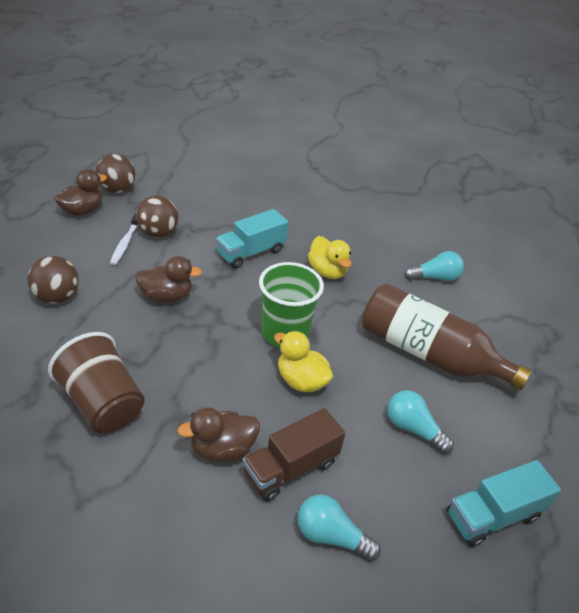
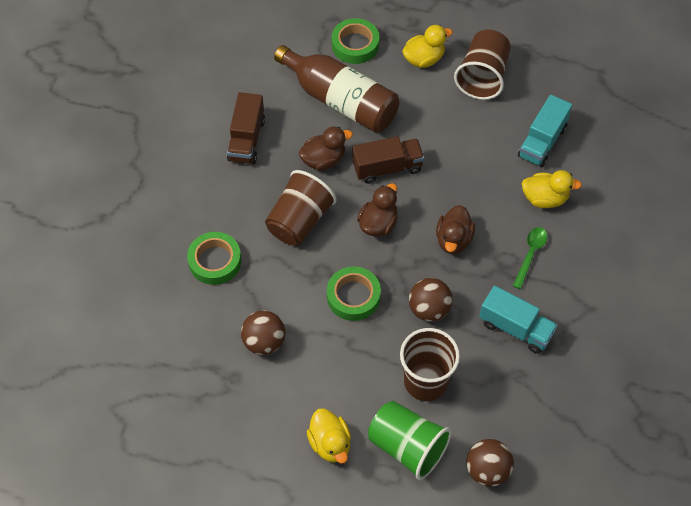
brown cup: [48,332,145,433] = 1 -> [265,170,337,245] [400,328,460,401] [454,30,511,100] = 3
brown truck: [242,408,346,502] = 1 -> [227,92,265,164] [352,136,424,184] = 2
green spoon: none = 0 -> [513,227,547,289] = 1
green tape: none = 0 -> [187,232,241,285] [327,266,381,321] [332,18,379,64] = 3
turquoise light bulb: [297,494,381,561] [387,390,454,454] [405,251,464,281] = 3 -> none = 0
white toothbrush: [110,213,138,265] = 1 -> none = 0
yellow duck: [274,331,333,392] [308,236,352,279] = 2 -> [307,409,351,463] [402,25,453,68] [522,170,582,208] = 3

